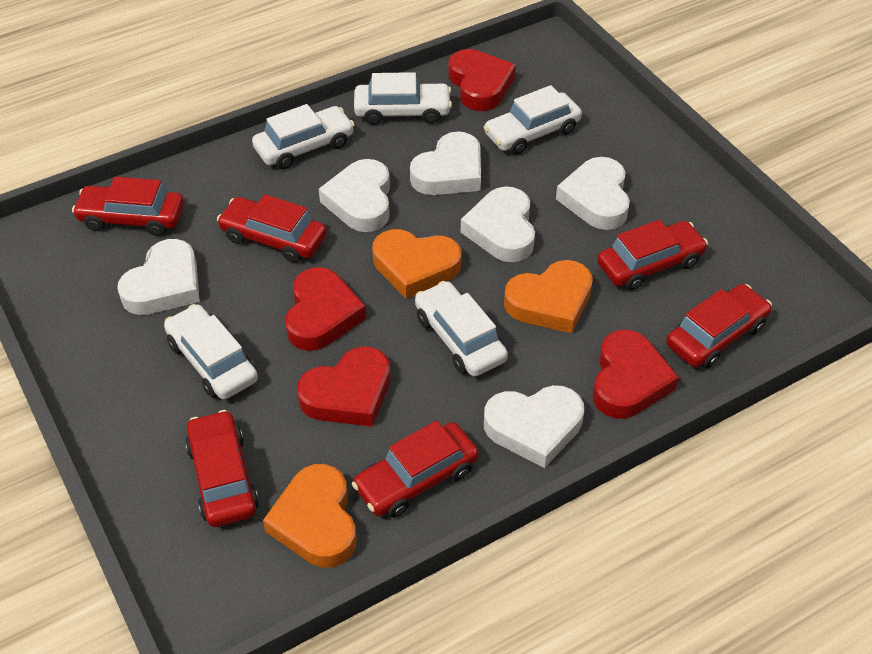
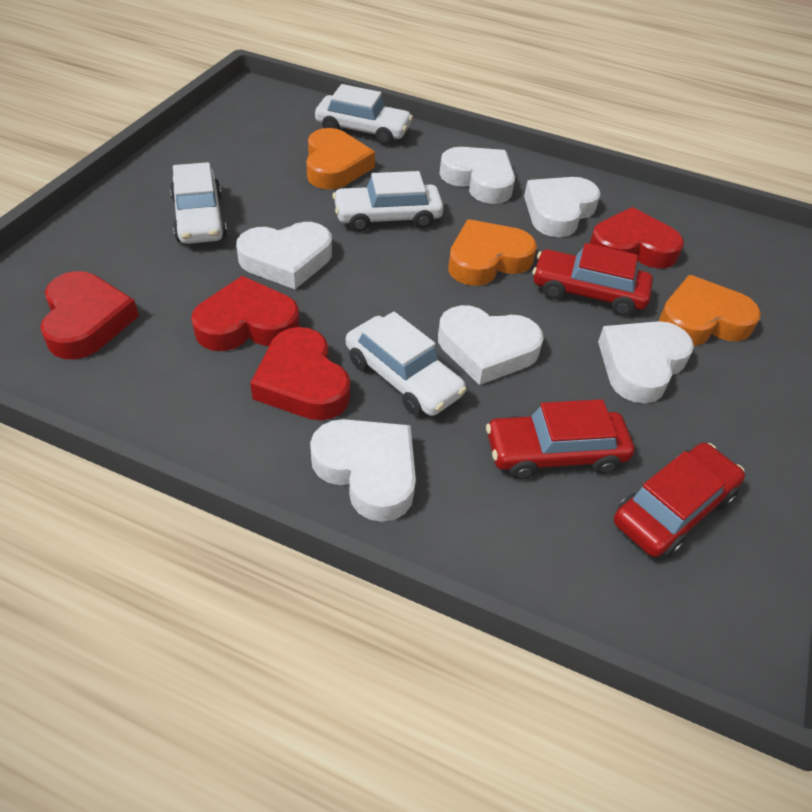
red car: [72,177,184,236] [185,410,259,527] [217,194,327,263] [352,420,479,518] [597,219,708,290] [666,284,772,369] = 6 -> [486,399,634,480] [533,243,653,316] [614,443,745,557] = 3
white car: [164,304,258,400] [252,104,355,169] [354,72,452,125] [415,281,508,377] [483,85,582,155] = 5 -> [170,162,227,244] [315,84,413,145] [332,171,444,232] [346,312,467,416] = 4

